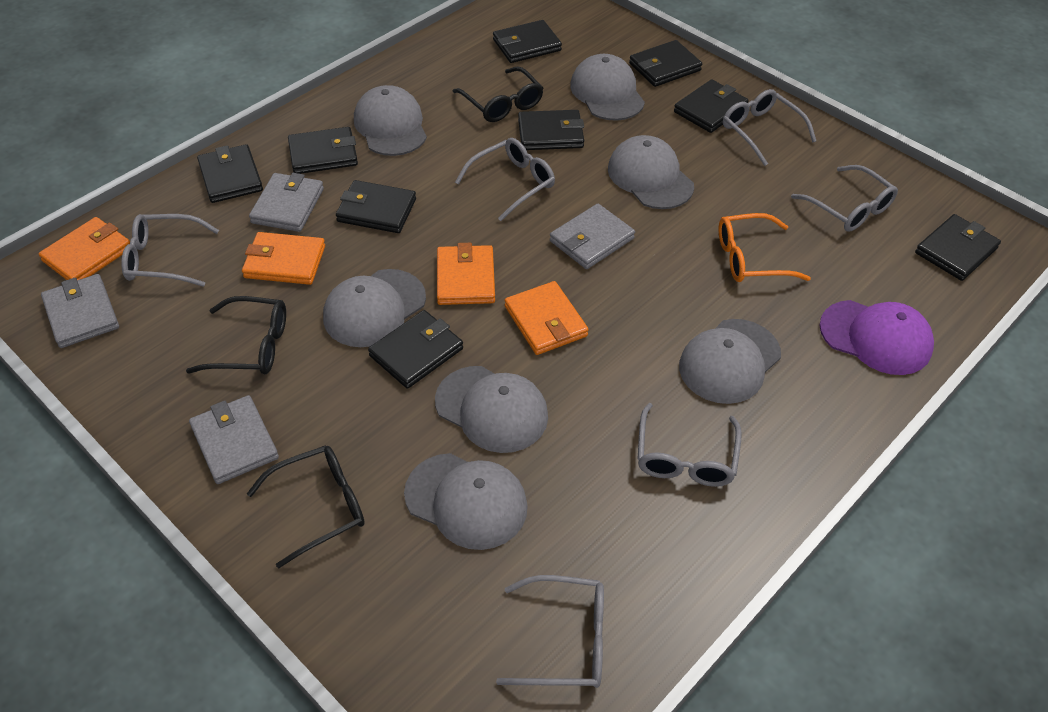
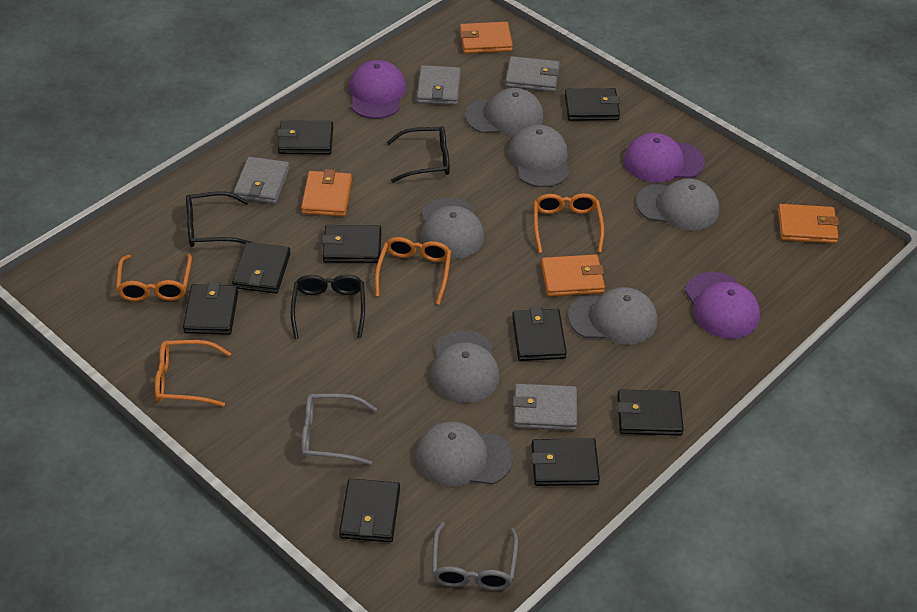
grey glasses: [121,214,219,287] [455,138,555,221] [496,575,604,688] [637,403,742,487] [723,89,816,166] [791,165,898,232] = 6 -> [301,394,377,465] [432,522,518,590] = 2
orange glasses: [719,213,811,282] = 1 -> [116,254,192,301] [155,340,231,407] [375,237,451,305] [534,193,604,253] = 4
purple cap: [819,300,934,375] = 1 -> [349,60,406,119] [624,133,705,183] [685,272,760,339] = 3

